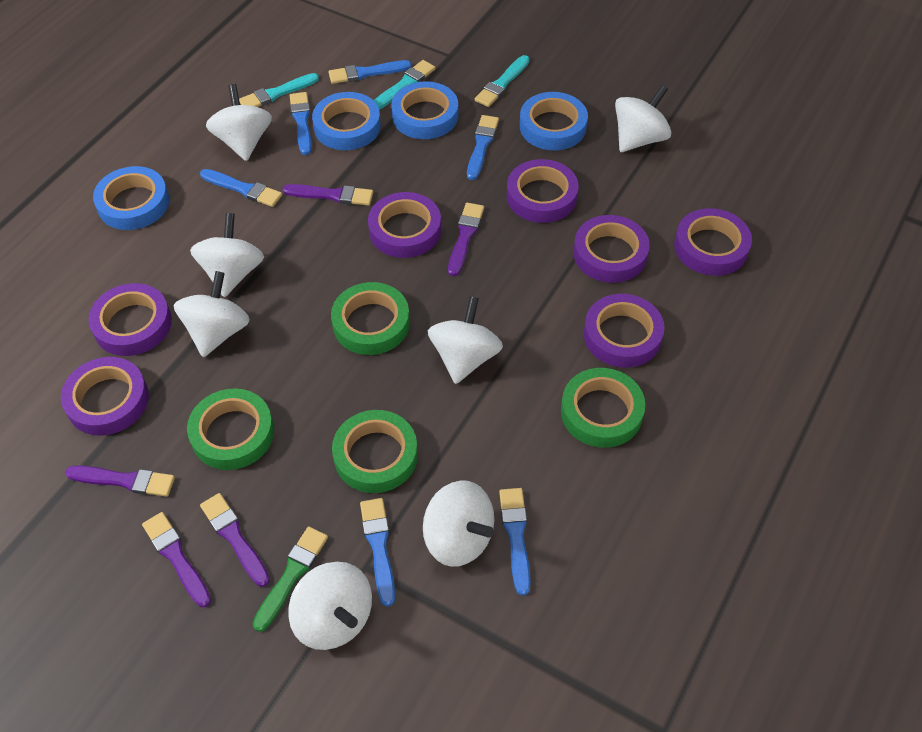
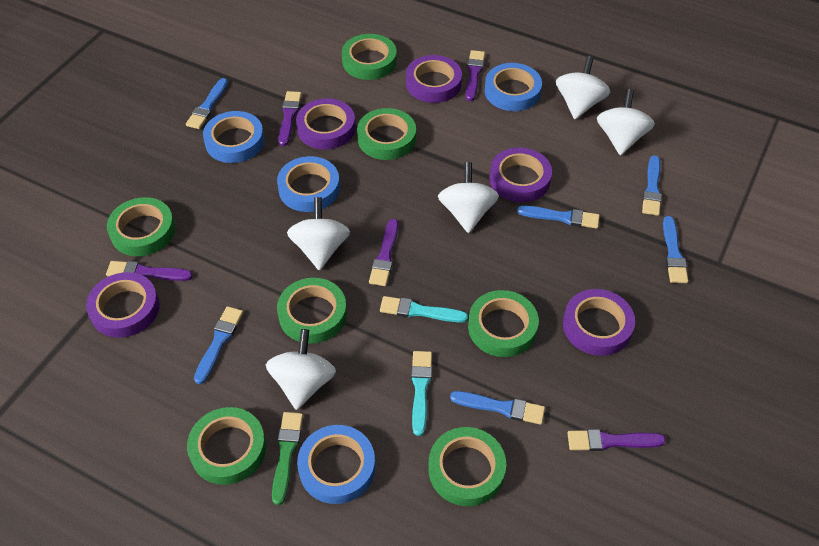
green tape: [187,388,274,470] [331,282,410,355] [332,410,418,493] [561,368,645,448] = 4 -> [107,197,175,256] [187,407,266,485] [277,278,347,343] [342,34,397,80] [357,108,416,160] [428,427,506,506] [468,290,539,357] = 7
purple tape: [61,357,149,435] [88,283,172,356] [368,192,441,258] [507,159,579,223] [573,215,650,283] [584,294,665,368] [674,208,752,276] = 7 -> [86,272,160,338] [296,98,355,150] [406,55,462,103] [489,147,552,202] [563,289,635,356] = 5
turquoise brush: [239,73,319,107] [374,60,435,110] [475,55,530,107] = 3 -> [380,296,468,323] [411,351,432,436] = 2
white spinning top: [173,271,250,357] [190,213,264,297] [206,84,272,161] [288,562,372,650] [423,481,494,567] [428,296,503,384] [615,85,671,152] = 7 -> [266,329,336,410] [287,197,350,270] [438,162,499,233] [556,56,610,119] [597,89,655,155] = 5

